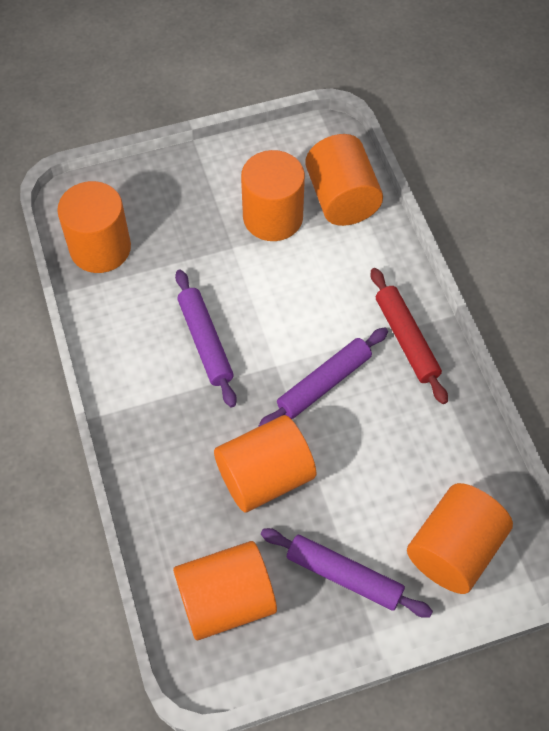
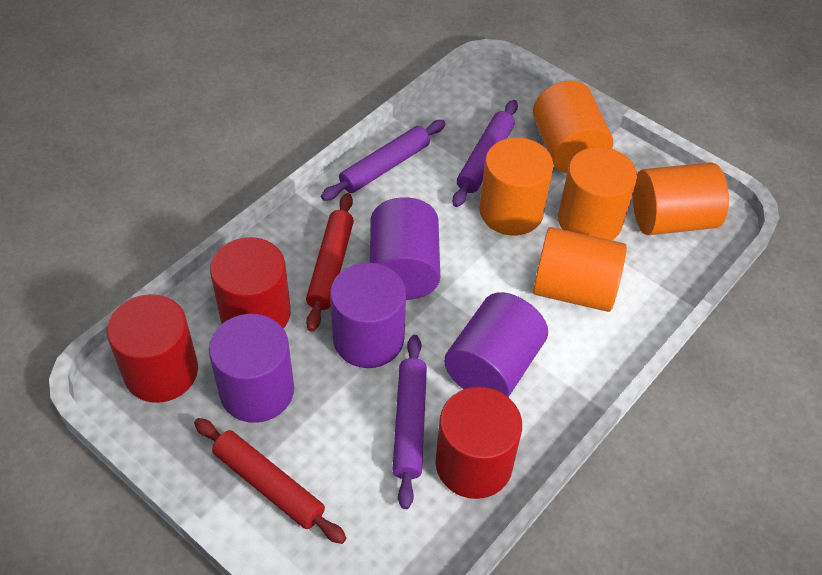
orange cylinder: [57,181,131,273] [173,541,277,640] [214,415,316,513] [241,150,305,241] [305,134,383,226] [407,483,513,594] = 6 -> [479,138,554,235] [533,81,613,173] [533,227,627,312] [558,147,637,240] [633,162,729,235] = 5
purple cylinder: none = 0 -> [209,314,294,423] [330,262,406,368] [370,197,440,300] [444,292,548,397] = 4
red cylinder: none = 0 -> [107,294,198,403] [210,237,291,329] [435,387,522,499] = 3
red rolling pin: [371,268,448,404] = 1 -> [194,418,347,544] [306,193,354,332] = 2

